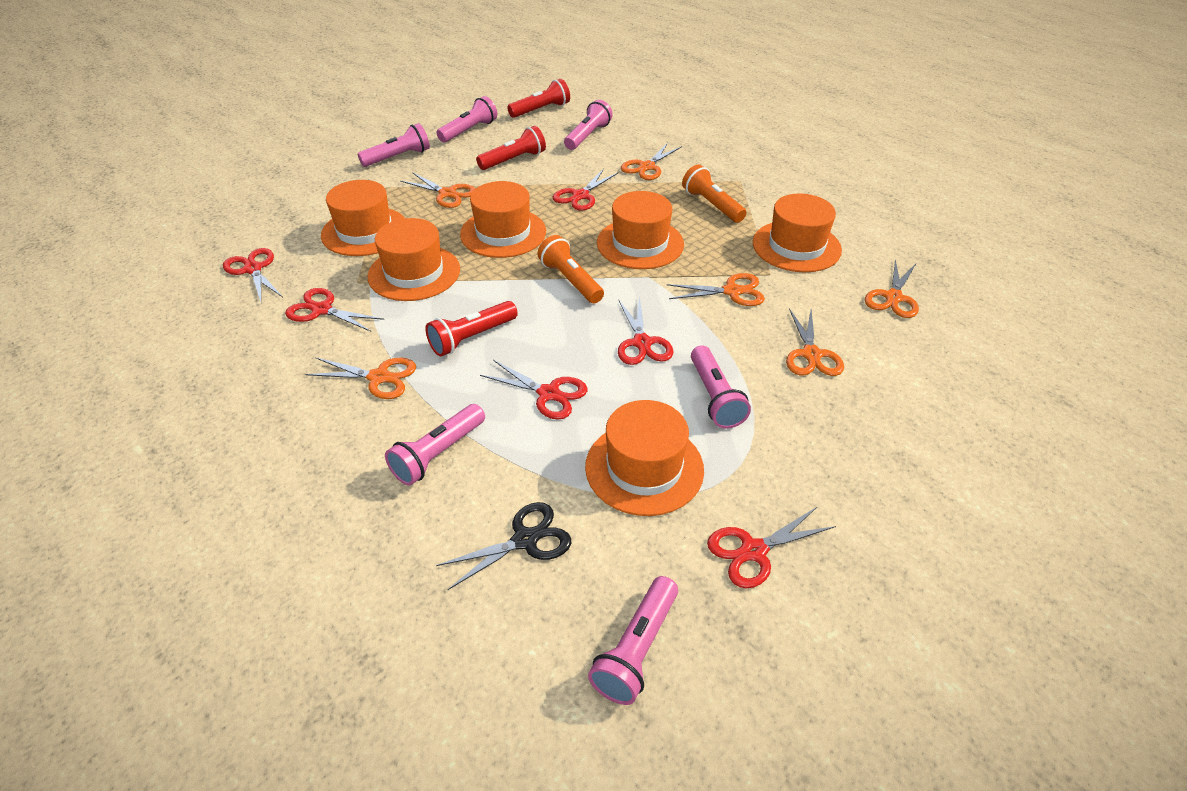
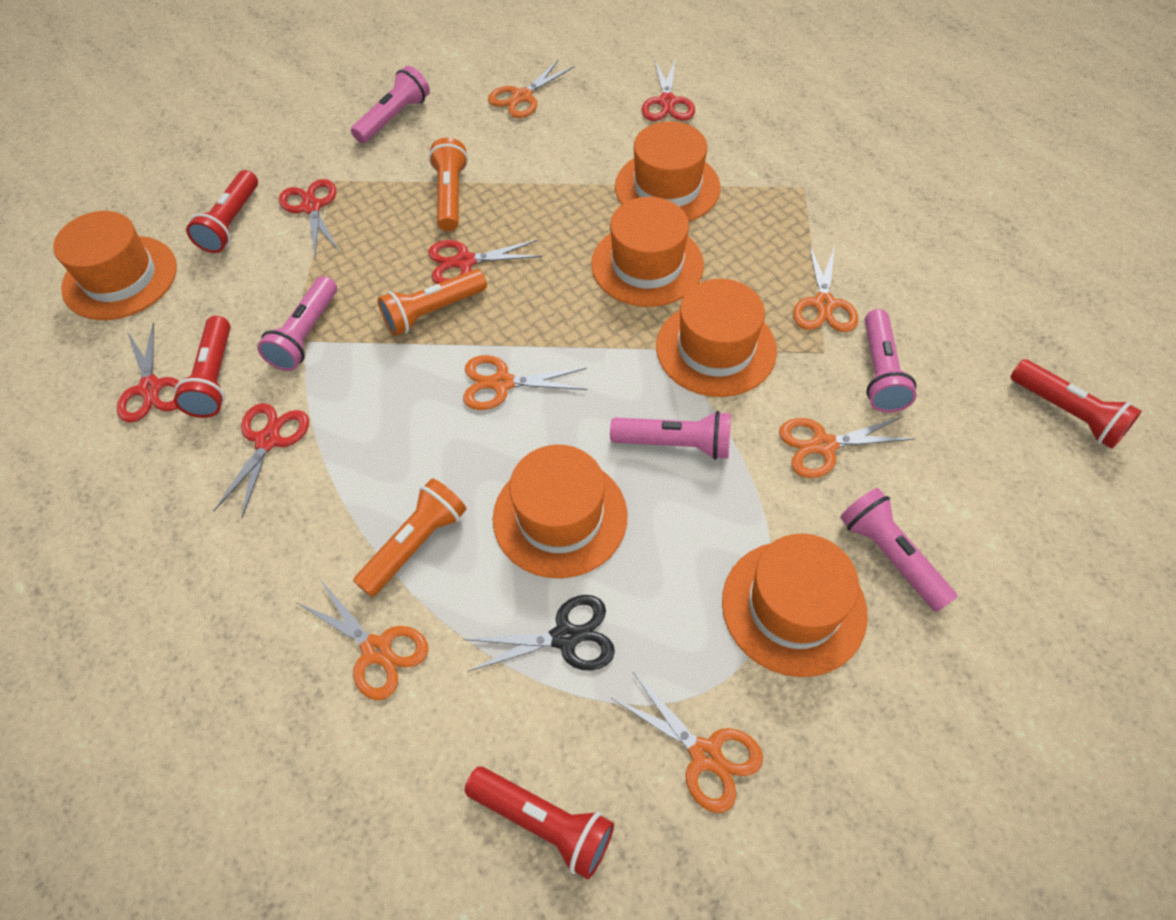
orange flashlight: [537,235,604,303] [682,165,747,223] = 2 -> [353,478,466,597] [378,269,487,336] [429,138,468,231] = 3
pink flashlight: [358,123,430,167] [385,404,485,486] [437,96,497,142] [564,100,613,150] [588,576,678,705] [691,345,751,429] = 6 -> [257,276,337,371] [351,66,430,143] [610,411,731,460] [840,488,957,612] [865,309,916,413] = 5
red flashlight: [425,301,518,356] [476,126,546,170] [507,79,570,118] = 3 -> [174,316,230,418] [186,170,258,253] [465,767,614,879] [1011,359,1142,449] = 4
red scissors: [223,248,283,302] [285,288,384,332] [480,360,588,420] [553,169,618,211] [618,297,674,365] [707,506,836,588] = 6 -> [117,322,180,423] [214,403,309,518] [279,179,340,256] [428,240,543,284] [641,58,695,121] = 5

